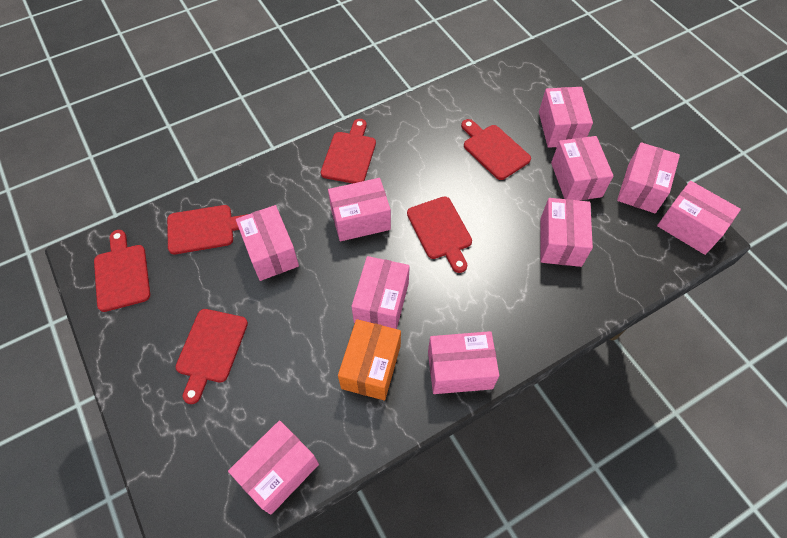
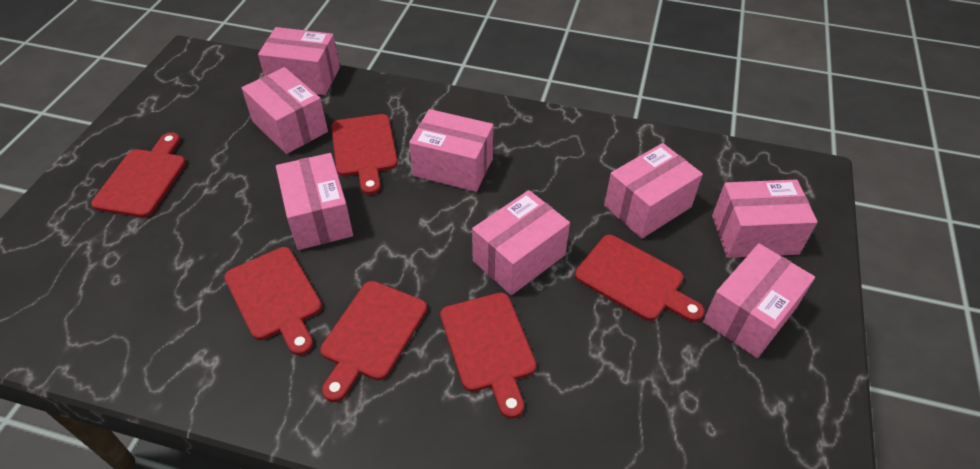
orange box: [338,319,401,400] = 1 -> none = 0
pink box: [228,420,319,515] [236,205,299,281] [328,178,391,241] [351,256,410,329] [428,331,499,394] [539,87,593,148] [540,198,593,267] [551,136,614,200] [617,142,680,213] [657,181,741,255] = 10 -> [242,67,328,154] [258,27,340,95] [276,153,353,250] [409,109,494,192] [472,190,570,295] [604,143,703,239] [703,243,815,358] [712,180,818,258] = 8

